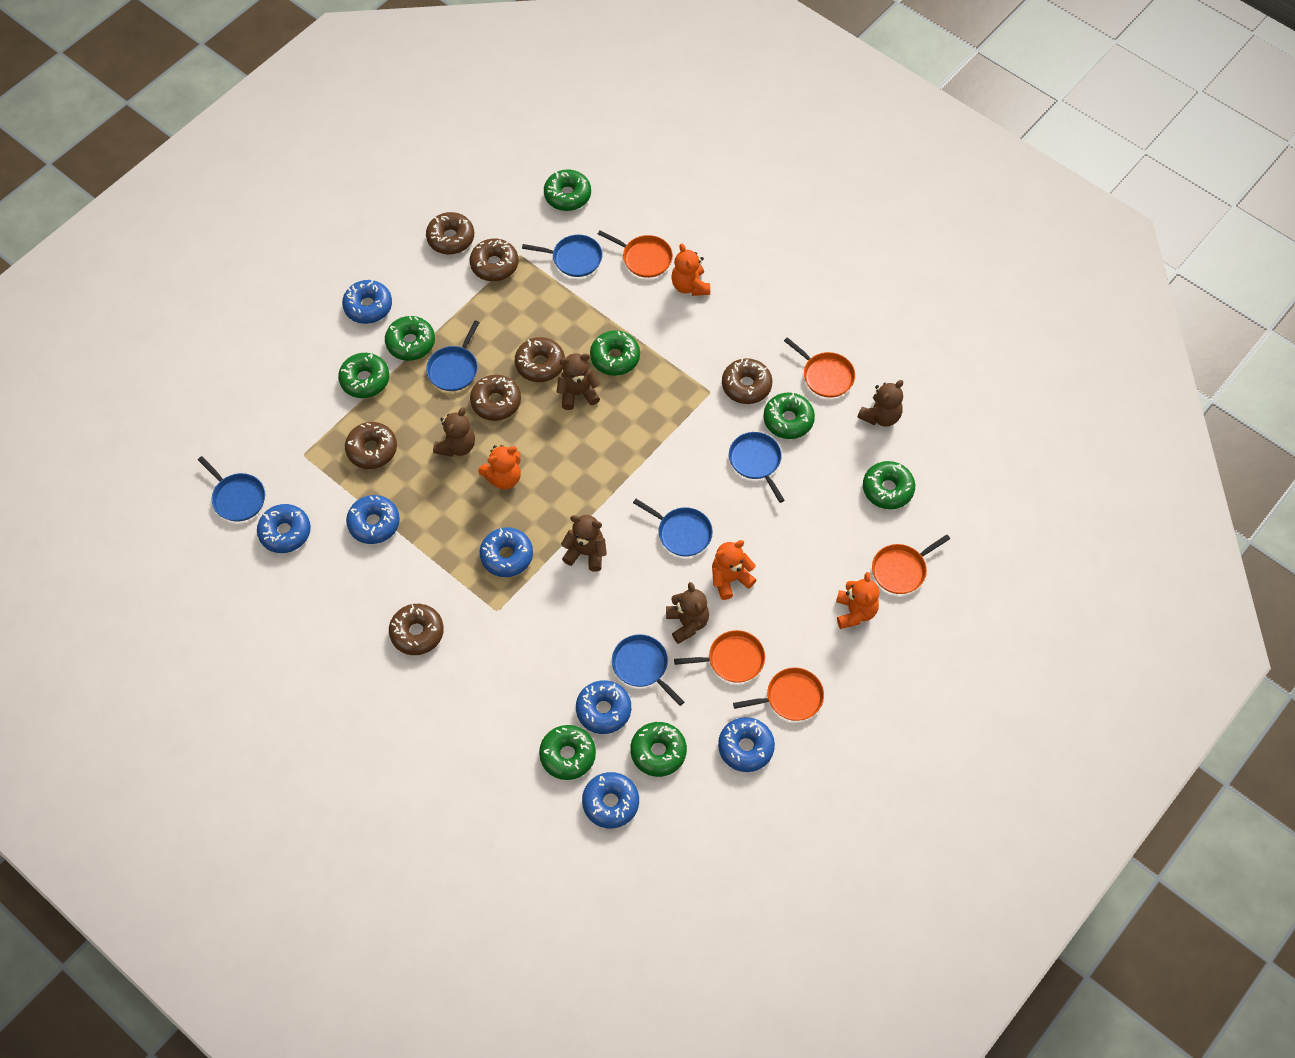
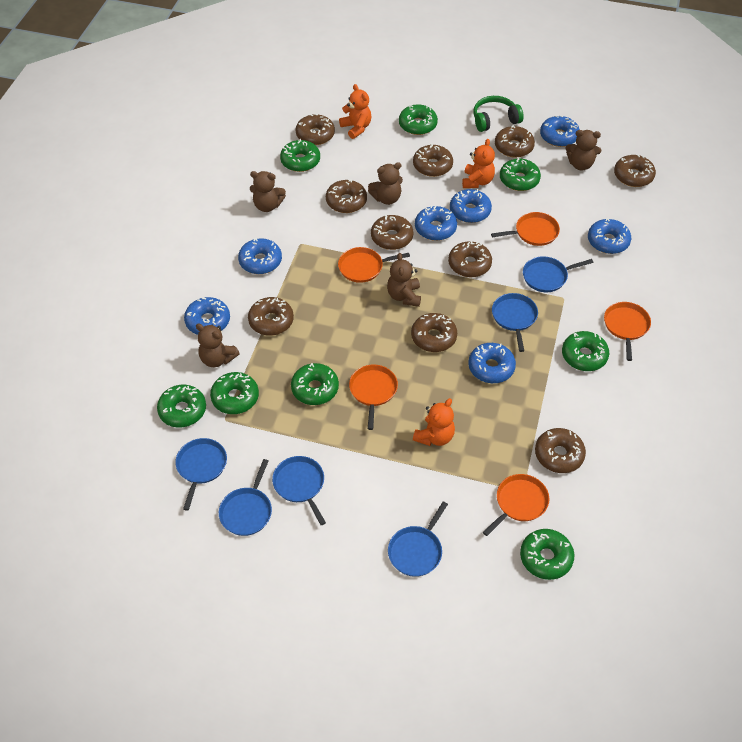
brown donut: [345,422,397,469] [389,604,444,655] [426,212,474,254] [470,238,518,281] [470,375,521,421] [515,337,565,382] [722,358,773,404] = 7 -> [248,297,294,336] [295,114,335,145] [326,179,367,213] [371,215,413,250] [411,313,457,352] [413,143,453,177] [448,241,492,277] [495,125,535,158] [535,428,586,473] [614,155,656,187] = 10
green headphones: none = 0 -> [474,96,524,132] = 1
orange teddy bear: [478,445,521,489] [671,244,710,296] [712,540,756,600] [836,572,879,629] = 4 -> [339,84,372,139] [413,398,455,446] [462,139,495,188] = 3

